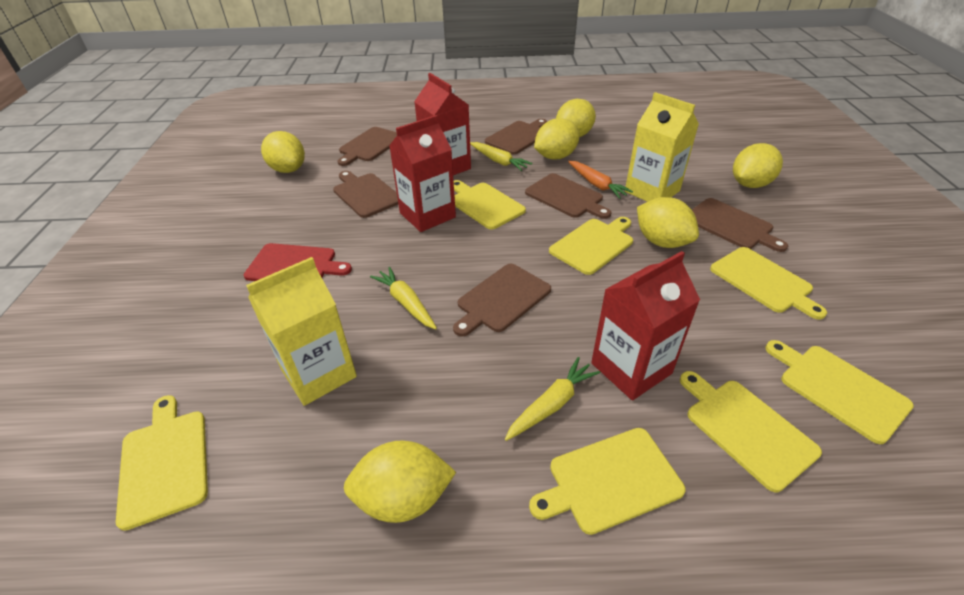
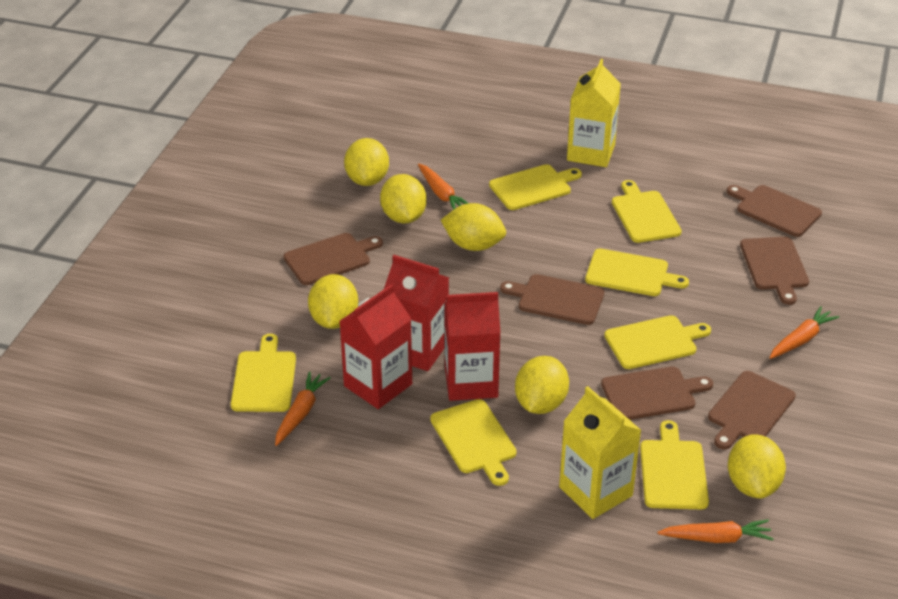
orange carrot: [568,161,633,199] = 1 -> [275,372,331,446] [418,164,469,210] [657,520,774,543] [769,306,839,359] = 4
red cutting board: [244,243,352,281] = 1 -> none = 0
yellow carrot: [370,267,437,329] [470,142,532,171] [505,357,600,441] = 3 -> none = 0

